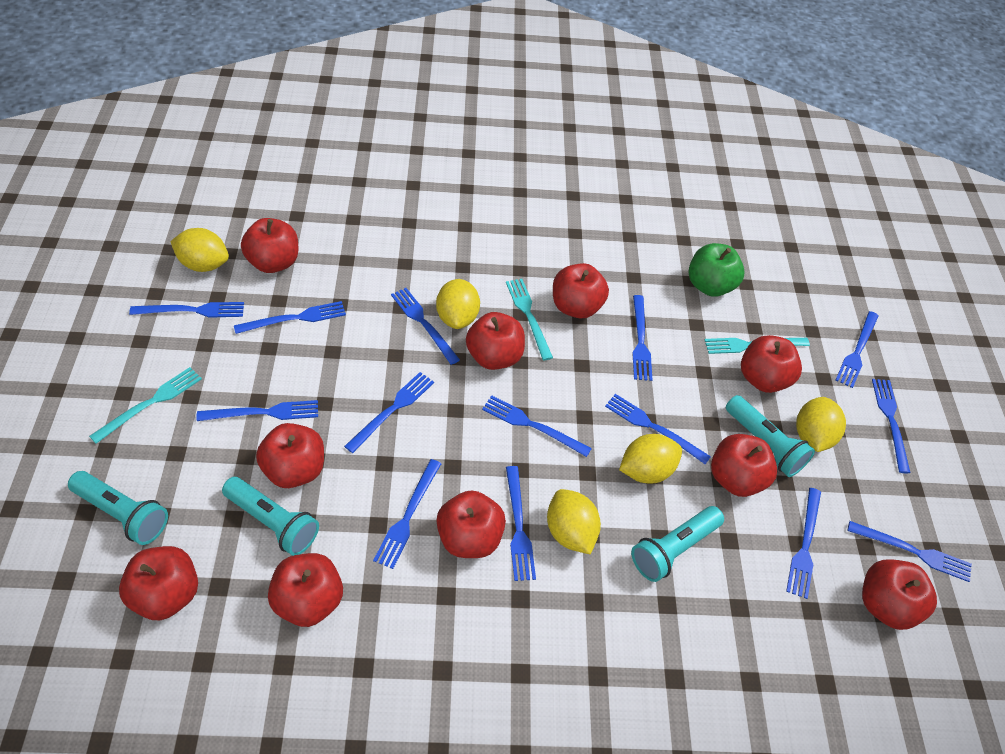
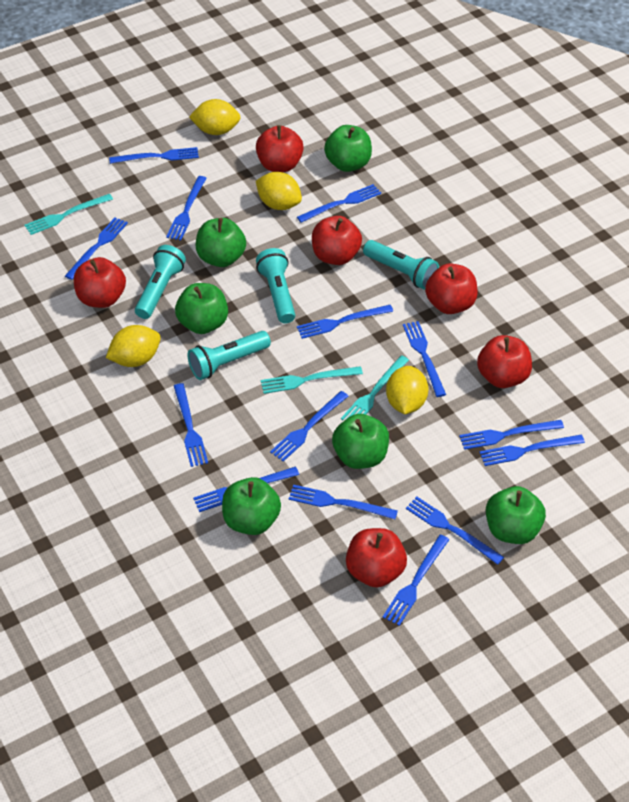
green apple: [689,243,745,297] = 1 -> [175,283,228,334] [196,218,246,267] [222,477,281,535] [324,125,372,172] [332,414,389,469] [486,486,546,544] = 6
red apple: [119,546,198,620] [241,218,298,273] [256,423,324,488] [268,553,343,627] [436,490,506,558] [466,312,525,370] [553,263,609,318] [711,434,777,497] [741,335,802,393] [862,559,937,630] = 10 -> [74,257,126,308] [256,125,304,172] [312,216,362,265] [346,528,407,587] [425,263,478,314] [477,335,532,388] = 6
yellow lemon: [170,228,229,272] [436,279,480,329] [547,489,601,555] [619,434,682,484] [796,397,846,452] = 5 -> [106,325,161,367] [189,99,241,135] [256,172,302,210] [386,366,429,414] = 4

